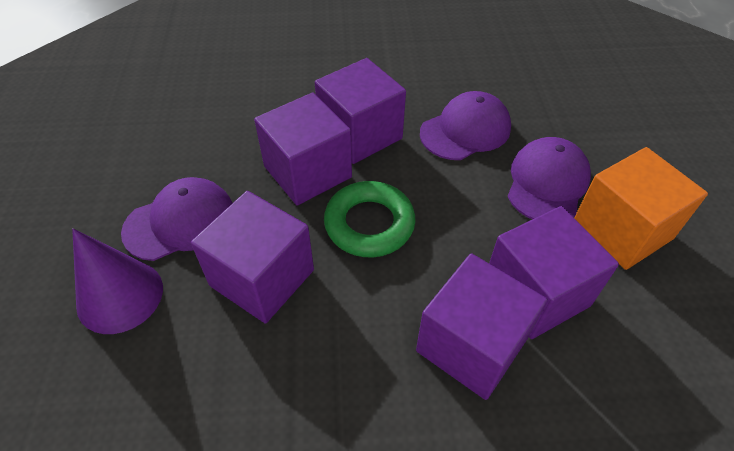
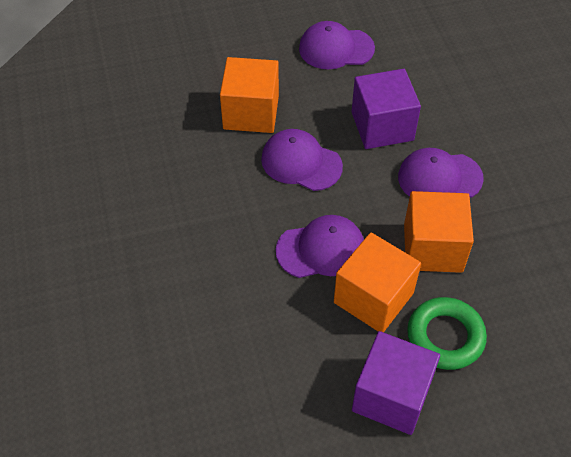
orange cube: [574,147,708,270] = 1 -> [220,57,279,133] [334,232,421,332] [404,191,474,273] = 3
purple cap: [121,177,233,261] [420,91,511,160] [507,137,591,219] = 3 -> [261,129,343,191] [276,215,364,278] [299,21,375,69] [398,148,484,198] = 4
purple cone: [72,228,163,334] = 1 -> none = 0
purple cube: [191,191,314,324] [254,93,352,205] [315,58,406,164] [416,253,548,400] [489,206,619,339] = 5 -> [351,69,421,149] [352,331,440,435] = 2

